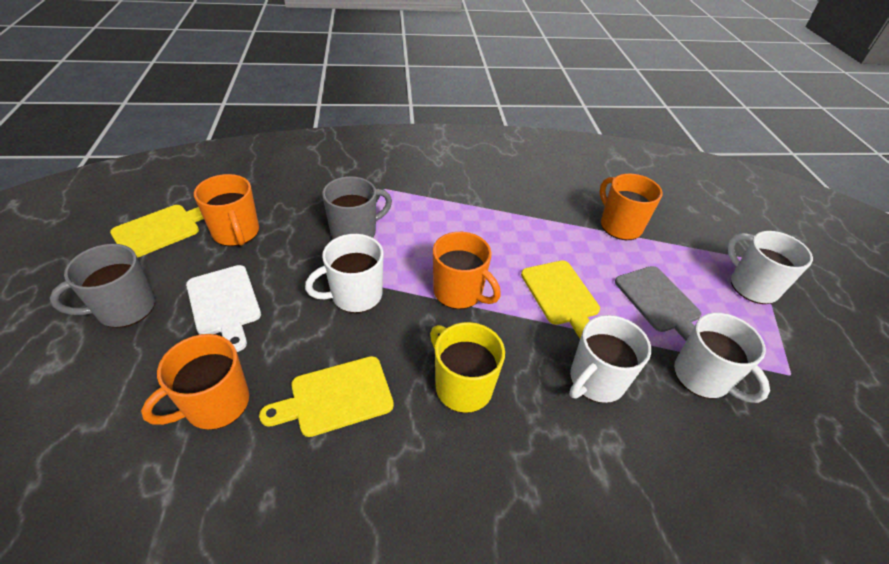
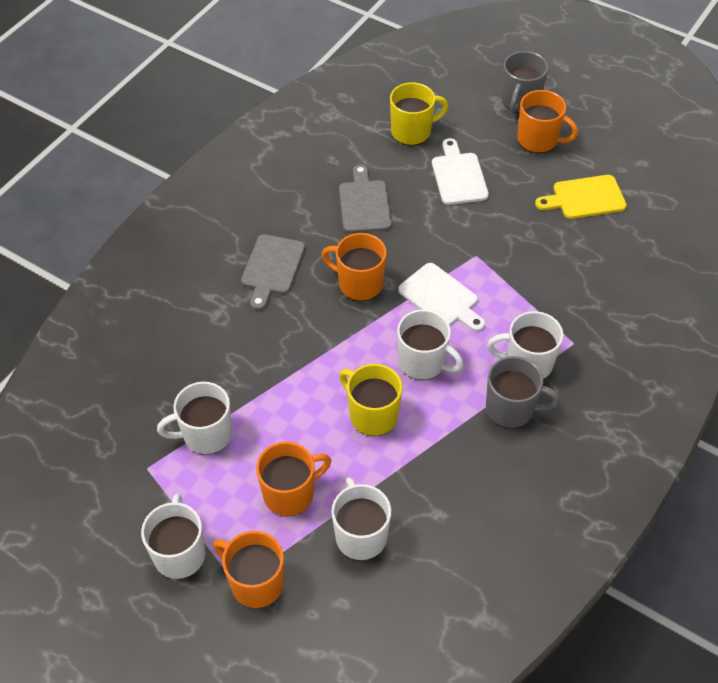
grey cutting board: [615,266,702,341] = 1 -> [241,234,305,310] [339,164,392,233] = 2
white cutting board: [186,265,261,352] = 1 -> [398,263,485,332] [432,138,489,205] = 2
white mug: [305,234,384,313] [569,315,651,403] [674,313,770,403] [727,231,813,304] = 4 -> [141,494,206,579] [157,382,232,455] [331,477,391,560] [397,309,464,380] [487,311,564,379] = 5
yellow cutting board: [110,205,204,258] [259,356,394,437] [521,261,600,338] = 3 -> [535,175,627,219] = 1
yellow mug: [430,322,505,413] = 1 -> [339,364,402,436] [390,82,448,146] = 2

